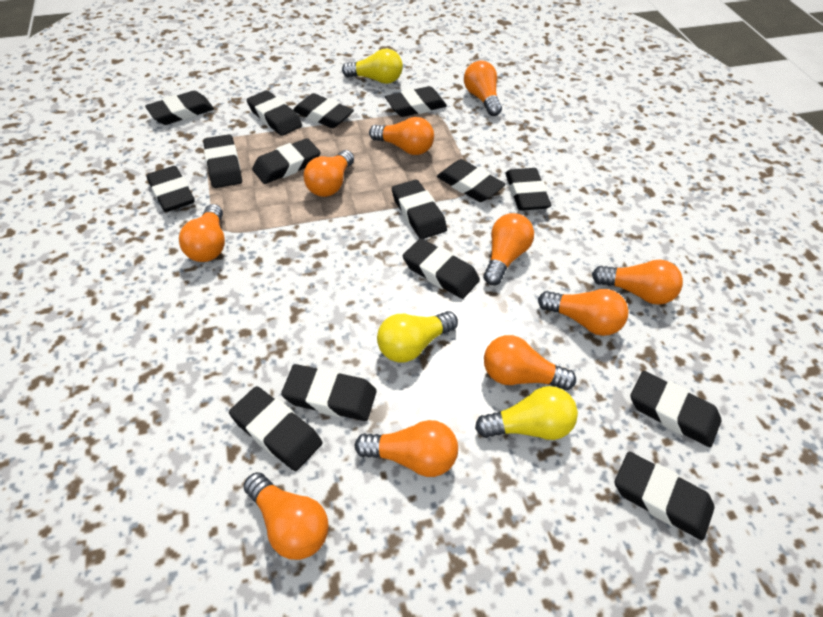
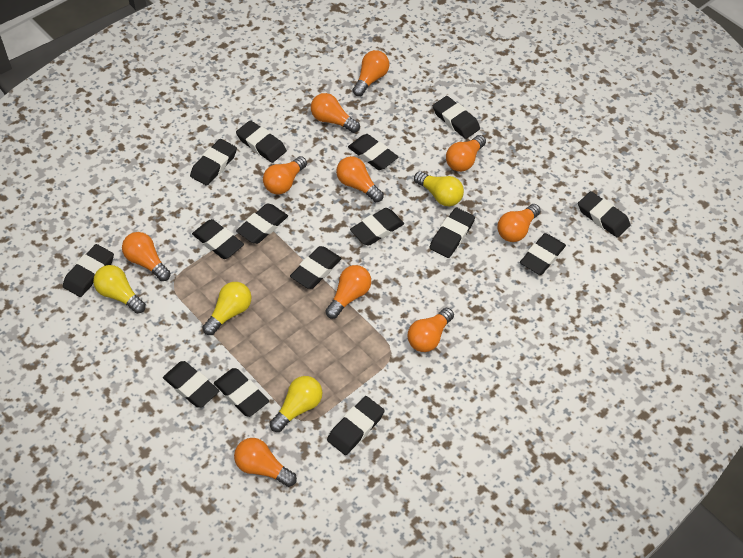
yellow light bulb: [342,49,403,84] [377,311,458,362] [475,386,578,440] = 3 -> [93,265,146,314] [203,282,251,335] [270,376,322,432] [414,171,464,206] = 4

